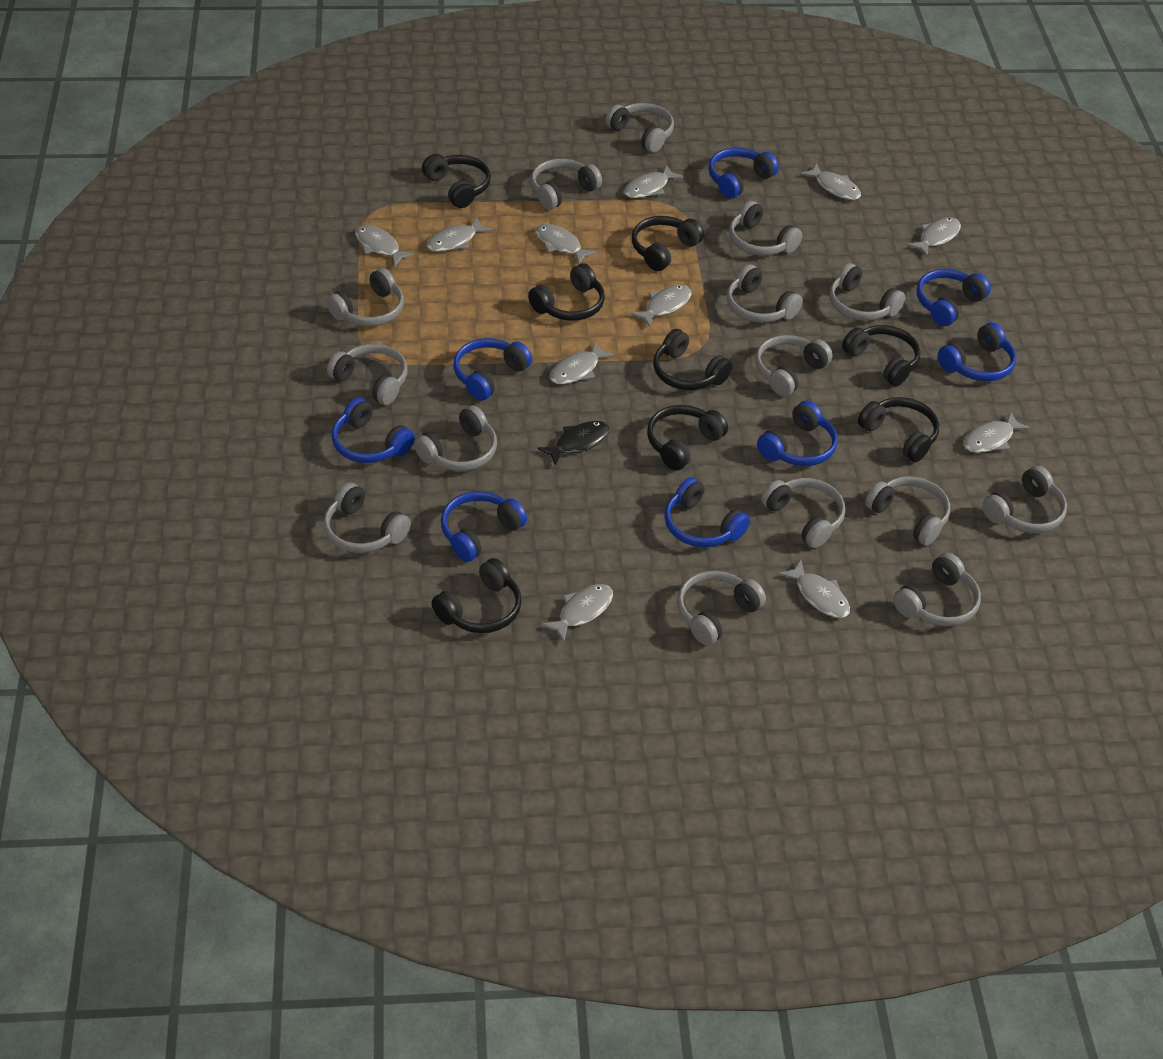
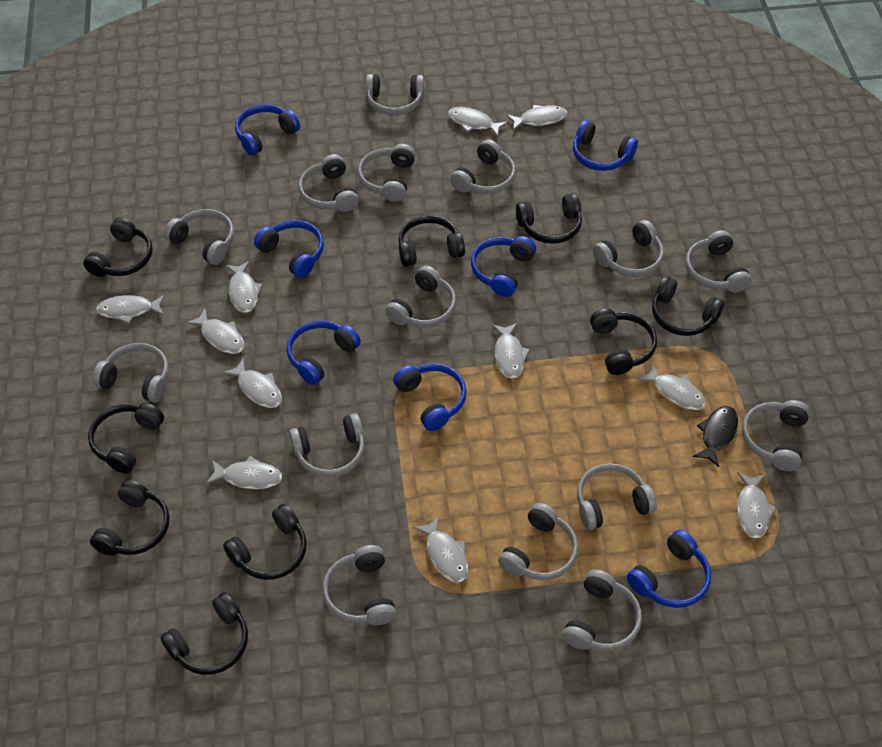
black headphones: [422,154,491,208] [431,558,522,633] [528,263,605,321] [632,216,704,271] [647,405,728,470] [653,329,732,390] [842,325,920,386] [858,397,939,462] = 8 -> [83,217,153,277] [88,403,164,474] [90,480,170,556] [160,592,248,675] [223,504,307,580] [398,215,465,267] [516,193,582,244] [590,308,657,375] [652,276,724,336] = 9
blue headphones: [332,397,415,463] [441,491,527,562] [453,338,532,401] [664,477,750,547] [708,147,779,199] [757,401,838,466] [917,269,991,326] [938,323,1016,381] = 8 -> [235,104,300,156] [254,220,324,278] [287,320,361,385] [393,363,467,431] [471,236,536,297] [573,120,638,171] [627,529,711,608] = 7

